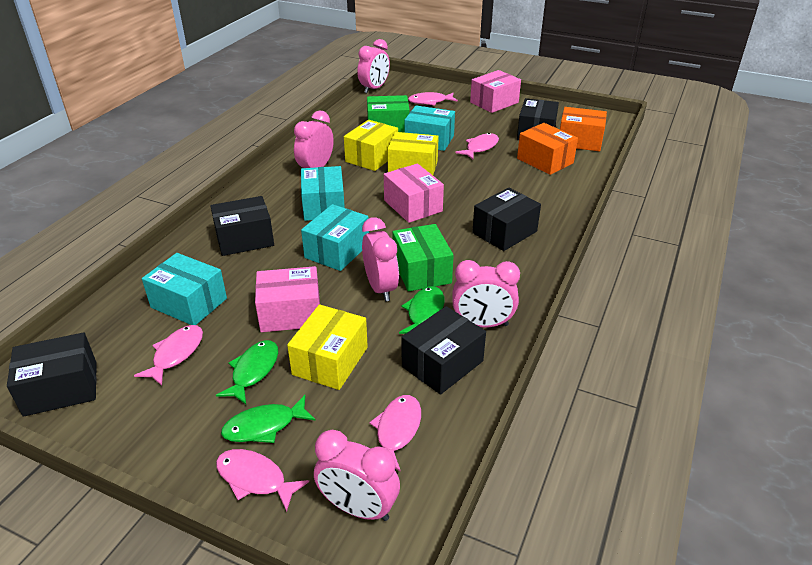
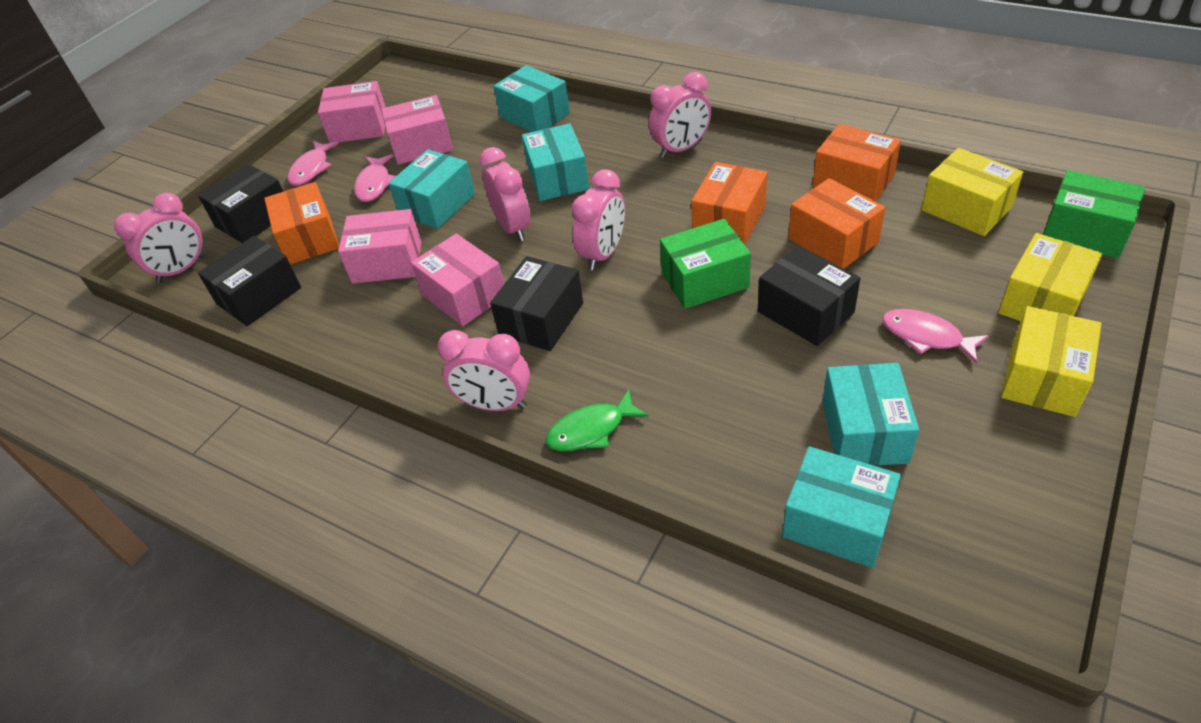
black box: [7,332,97,417] [210,196,274,256] [402,306,486,395] [472,188,541,251] [517,98,559,140] = 5 -> [198,164,284,243] [198,236,301,326] [490,256,583,351] [758,245,860,346] = 4
green fish: [216,340,278,404] [221,395,316,443] [399,286,445,334] = 3 -> [545,389,649,452] = 1
orange box: [517,123,578,175] [560,107,607,151] = 2 -> [264,182,339,265] [691,162,768,245] [788,178,885,269] [813,124,901,202] = 4
pink box: [255,266,320,332] [384,164,444,223] [470,70,521,113] = 3 -> [318,81,386,143] [338,209,422,284] [381,95,453,165] [411,234,504,326] = 4
pink fish: [134,325,203,386] [216,449,309,512] [369,395,421,472] [408,92,458,105] [455,133,499,159] = 5 -> [288,141,339,186] [354,154,396,202] [882,309,989,364] = 3
turquoise box: [142,253,227,325] [301,166,345,221] [301,204,369,271] [405,105,455,151] = 4 -> [388,149,475,229] [493,65,570,132] [522,123,589,201] [782,446,901,568] [822,363,919,466] = 5

